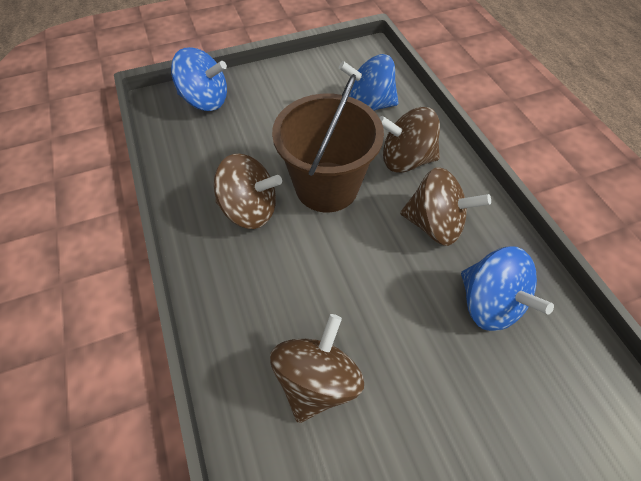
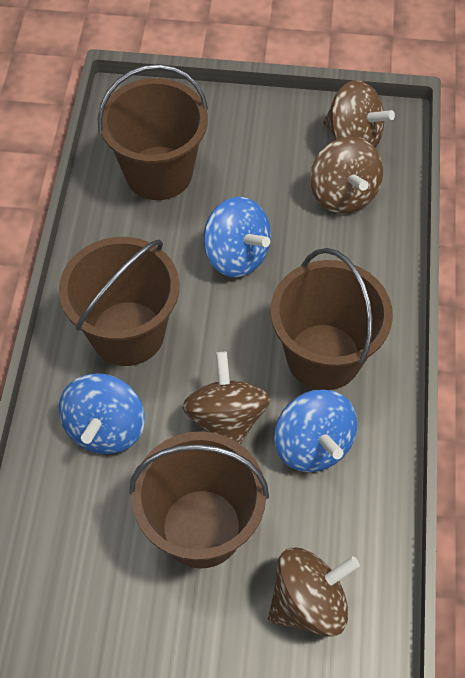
brown bucket: [272,74,384,212] = 1 -> [59,237,179,366] [98,64,208,200] [129,431,269,568] [270,248,393,390] = 4

